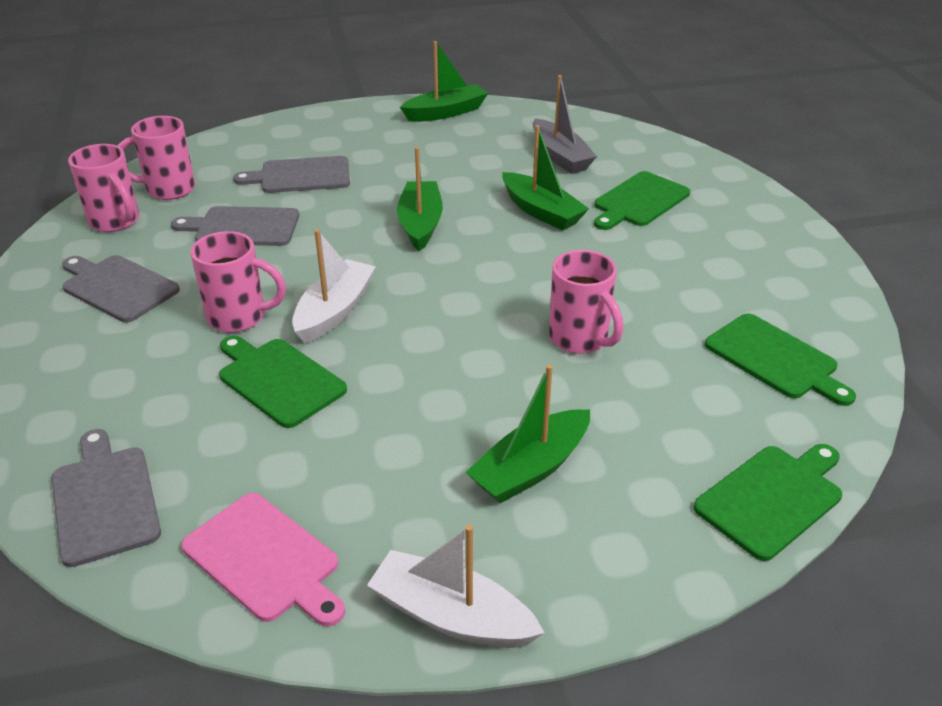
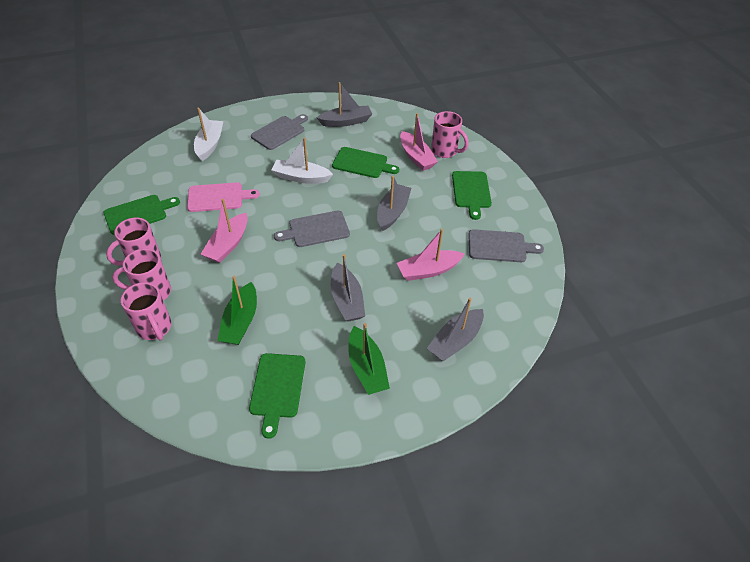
green boat: [397,147,443,251] [400,41,488,122] [466,365,590,503] [502,125,589,230] = 4 -> [217,276,257,345] [348,323,390,395] = 2
grey boat: [533,75,597,174] = 1 -> [317,82,372,127] [331,254,365,322] [377,176,411,231] [427,298,484,361] = 4
grey cutting board: [52,429,161,567] [62,255,180,322] [171,206,299,246] [233,156,350,193] = 4 -> [251,114,308,150] [274,211,350,247] [468,229,544,262] = 3
pink boat: none = 0 -> [201,199,248,263] [397,229,465,281] [400,113,438,171] = 3

